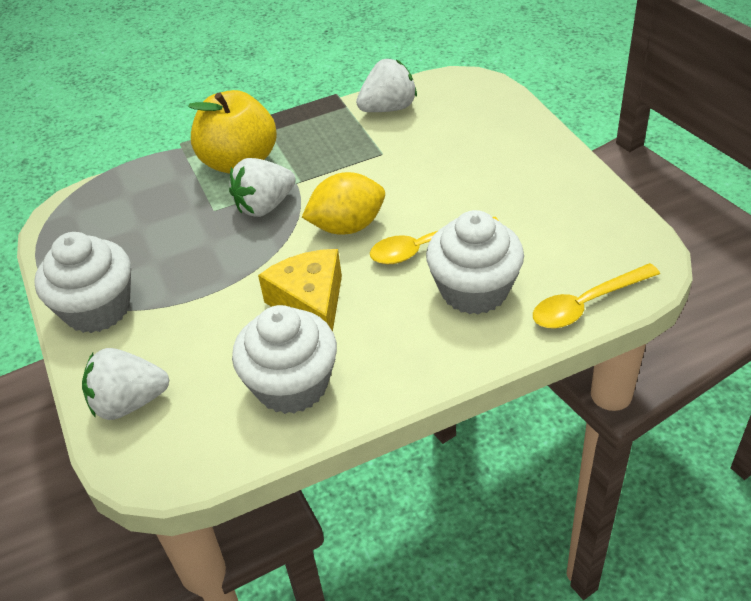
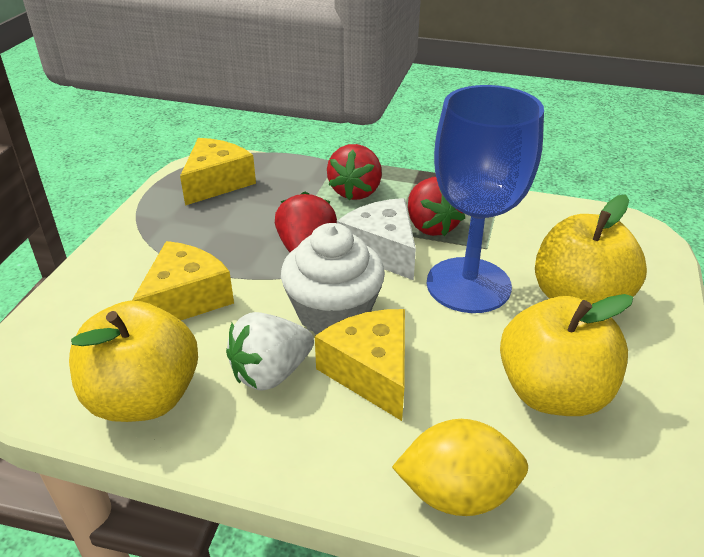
blue goblet: none = 0 -> [427,85,544,313] = 1
red strawberry: none = 0 -> [275,191,337,252] [327,144,382,200] [408,177,465,236] = 3
white cheese: none = 0 -> [337,198,416,280] = 1
white cupcake: [34,232,131,333] [232,305,337,414] [426,210,524,314] = 3 -> [281,223,385,334] = 1
white strawberry: [82,348,169,420] [229,158,296,217] [356,59,417,112] = 3 -> [226,312,314,391] = 1
yellow apple: [188,90,277,174] = 1 -> [69,301,198,422] [500,294,633,416] [535,194,647,304] = 3
yellow cheese: [258,249,342,332] = 1 -> [132,241,234,320] [180,138,256,206] [315,309,405,421] = 3
yellow spoon: [370,217,499,264] [533,263,660,328] = 2 -> none = 0

